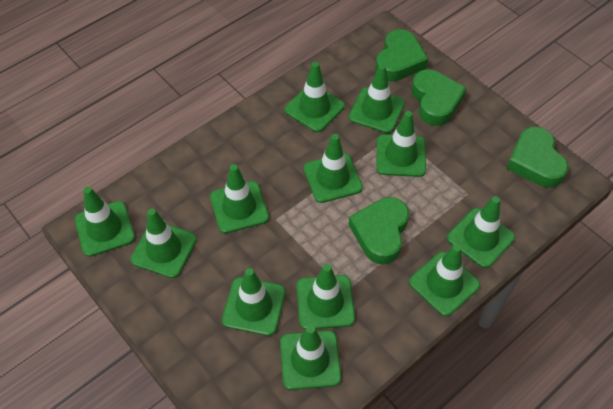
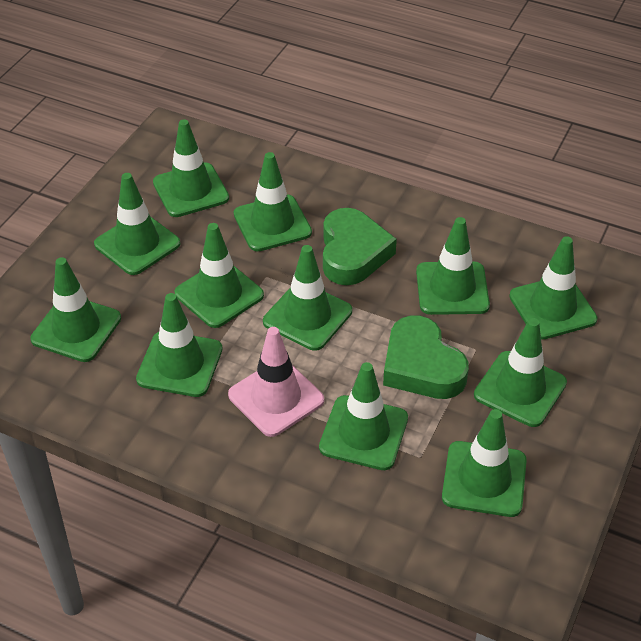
green heart: [349,197,409,264] [375,29,428,82] [412,69,467,126] [506,127,568,188] = 4 -> [323,208,397,285] [383,315,469,399] = 2
pink traffic cone: none = 0 -> [228,327,324,437] = 1

